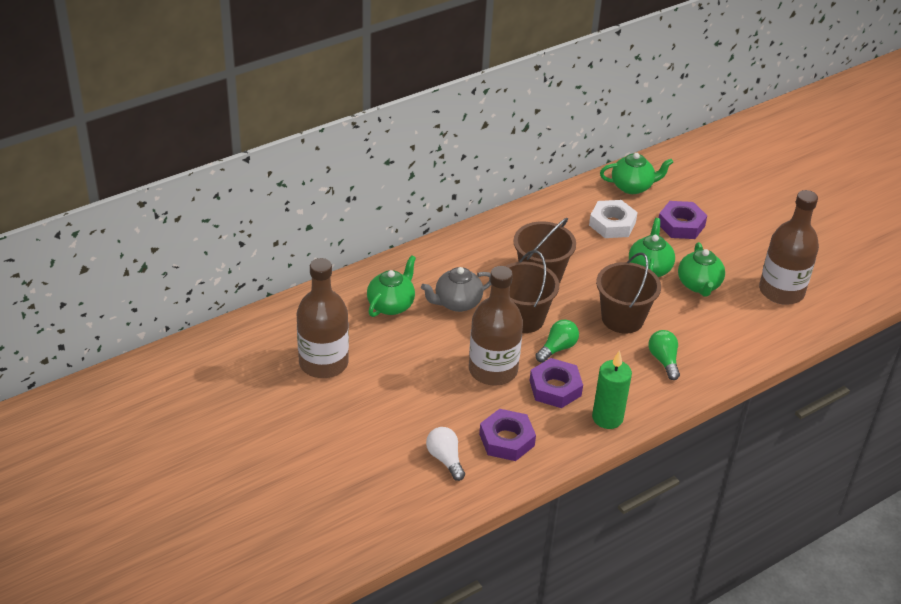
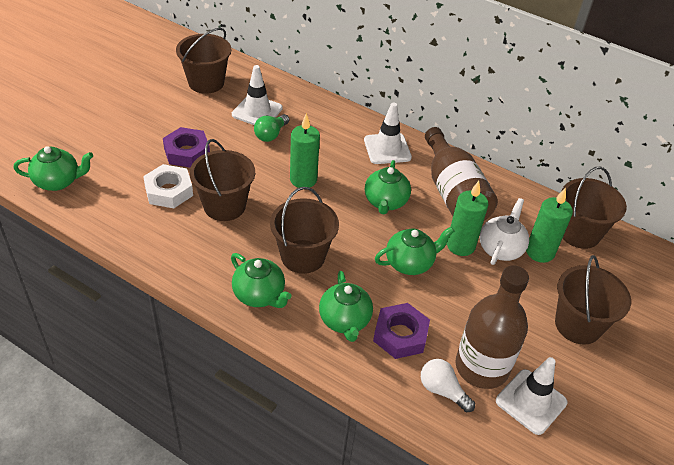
brown bottle: [297,258,349,378] [469,266,523,386] [759,190,819,305] = 3 -> [425,127,498,221] [455,265,529,389] = 2
brown bucket: [506,250,559,333] [513,218,576,284] [596,252,661,334] = 3 -> [176,28,231,94] [190,139,255,221] [270,187,339,274] [555,255,631,345] [562,167,627,249] = 5
green candle: [592,350,632,429] = 1 -> [290,113,320,188] [447,181,489,256] [526,188,573,263] = 3
green light bulb: [535,320,579,363] [648,330,680,380] = 2 -> [254,114,289,142] = 1
green teapot: [367,255,416,317] [600,153,673,194] [629,218,675,277] [678,242,725,297] = 4 -> [13,146,93,191] [231,253,291,308] [319,271,373,342] [365,160,411,214] [375,227,454,275] = 5
grey teapot: [421,267,491,312] = 1 -> none = 0
purple nut: [479,409,536,461] [530,358,583,408] [659,201,707,239] = 3 -> [163,127,210,168] [373,303,430,359] = 2
white teapot: none = 0 -> [480,198,529,265] = 1
white traffic cone: none = 0 -> [232,65,283,125] [364,103,412,164] [496,357,567,435] = 3

